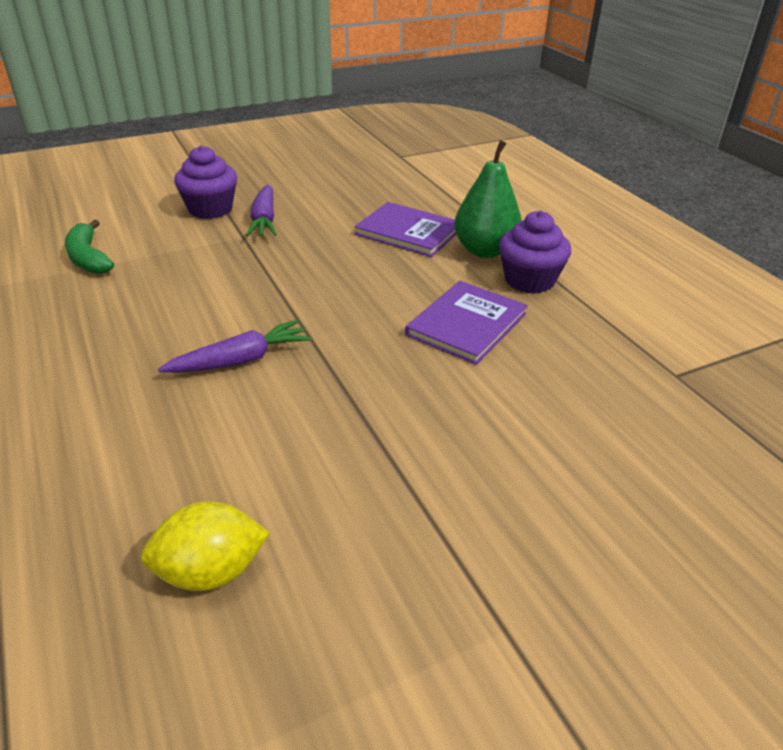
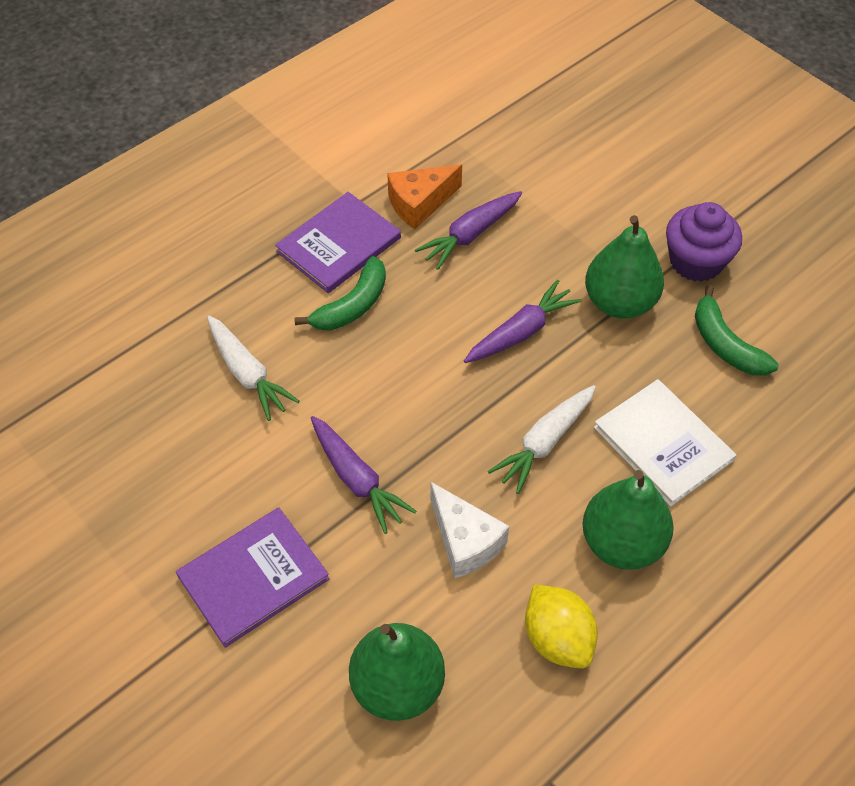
green banana: [65,220,114,274] = 1 -> [294,256,386,331] [695,285,779,376] = 2
green pear: [454,140,522,258] = 1 -> [349,623,445,721] [582,470,674,570] [585,215,664,319] = 3
orange cheese: none = 0 -> [387,164,462,229] = 1
purple carrot: [158,320,312,373] [246,184,277,236] = 2 -> [311,416,416,534] [415,191,522,270] [464,280,582,363] = 3
purple cupcake: [174,145,237,219] [499,211,571,294] = 2 -> [666,202,742,282] = 1
white book: none = 0 -> [594,379,736,507] = 1
white carrot: none = 0 -> [207,316,300,421] [488,385,596,494] = 2
white cheese: none = 0 -> [430,481,509,578] = 1

